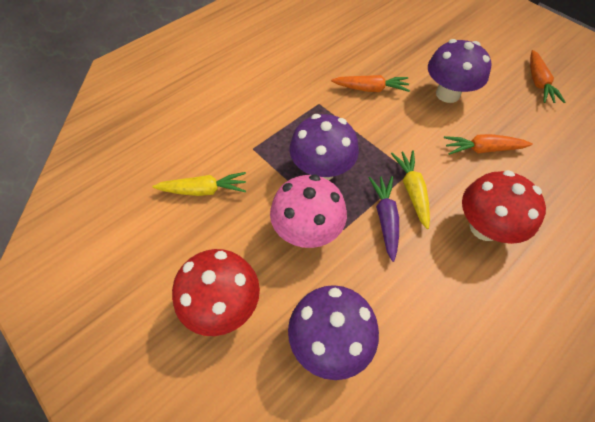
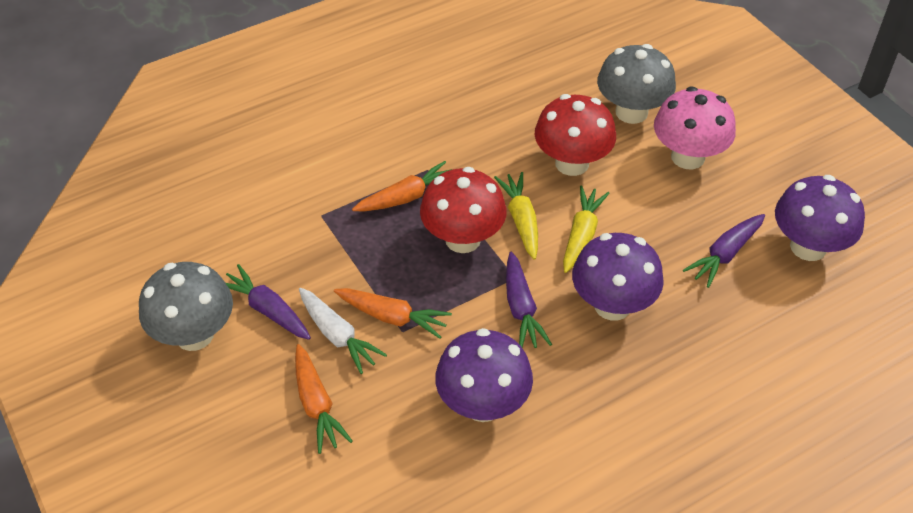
grey mushroom: none = 0 -> [139,262,233,351] [597,44,676,124] = 2
purple carrot: [369,176,399,262] = 1 -> [226,264,311,340] [506,252,552,348] [683,214,765,288] = 3
white carrot: none = 0 -> [299,288,387,374] = 1

